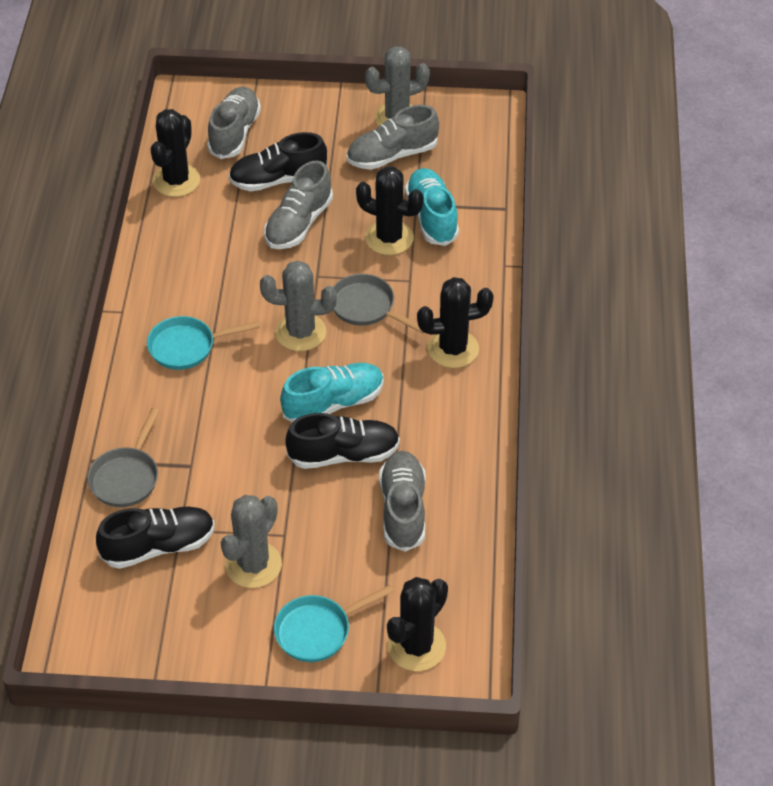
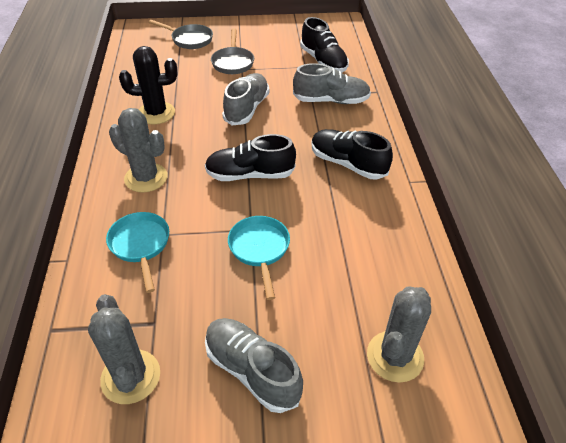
black cactus: [150,109,200,197] [356,166,424,255] [387,577,448,671] [417,277,494,368] = 4 -> [119,46,177,124] = 1
grey shoe: [207,87,261,159] [264,160,333,249] [347,105,439,170] [379,451,426,552] = 4 -> [205,318,303,413] [222,73,269,125] [293,63,371,104] = 3
turquoise shoe: [280,363,384,422] [405,168,459,246] = 2 -> none = 0

